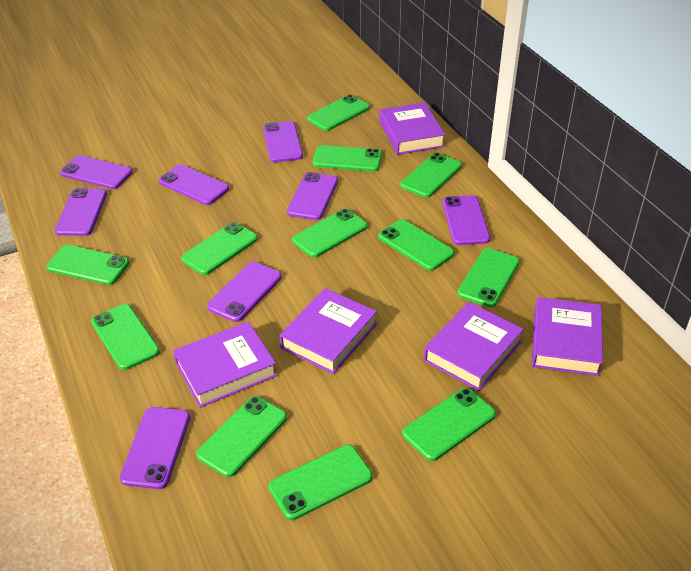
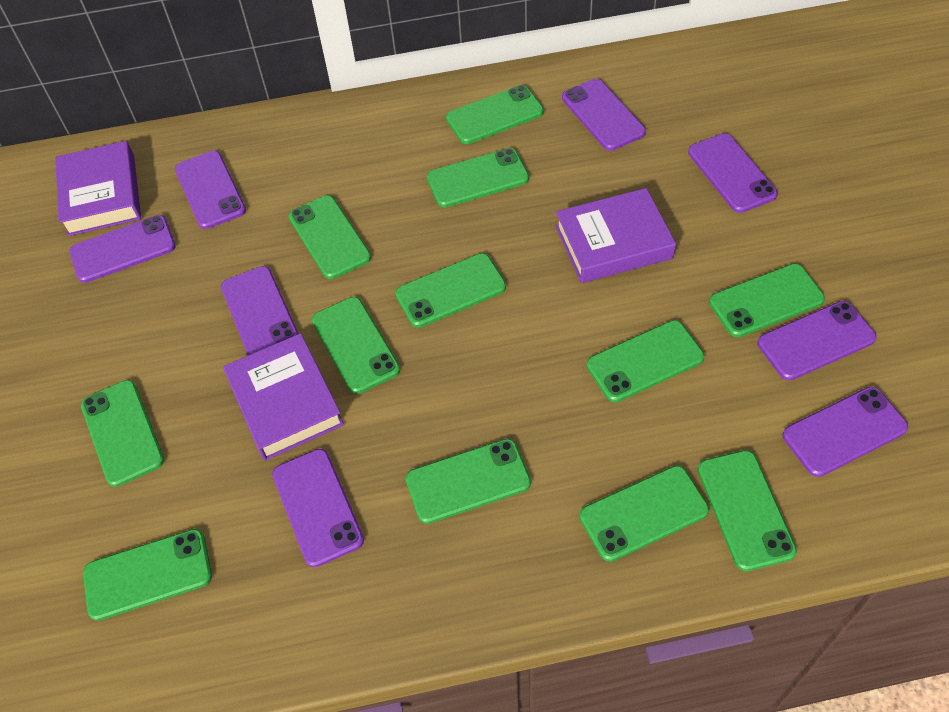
purple book: [173,322,277,408] [279,288,377,374] [379,102,445,155] [424,302,524,391] [532,297,603,376] = 5 -> [55,141,141,236] [223,333,344,461] [555,188,676,283] = 3

